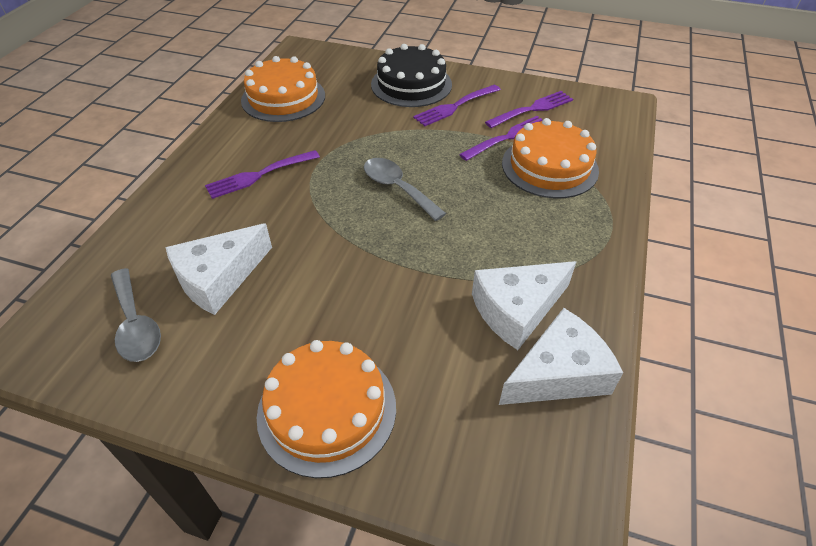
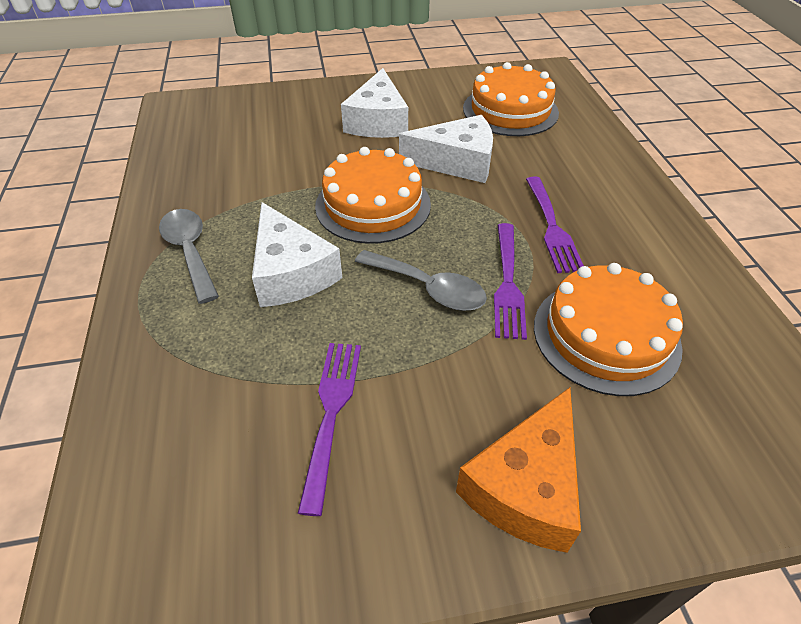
black cake: [371,44,452,107] = 1 -> none = 0
orange cheese: none = 0 -> [456,387,581,553] = 1
purple fork: [205,150,320,199] [413,85,501,127] [459,116,543,161] [485,91,573,128] = 4 -> [298,343,361,516] [494,223,527,340] [526,176,584,273] = 3

